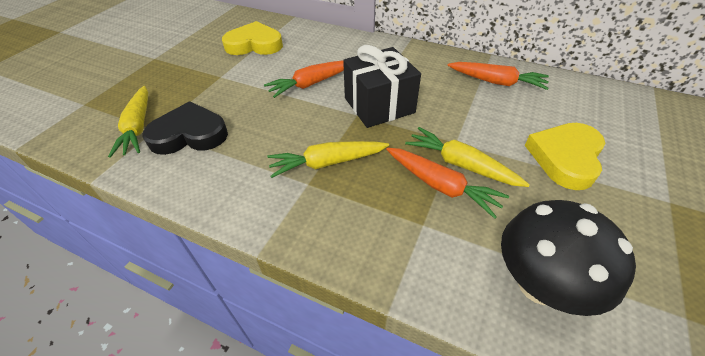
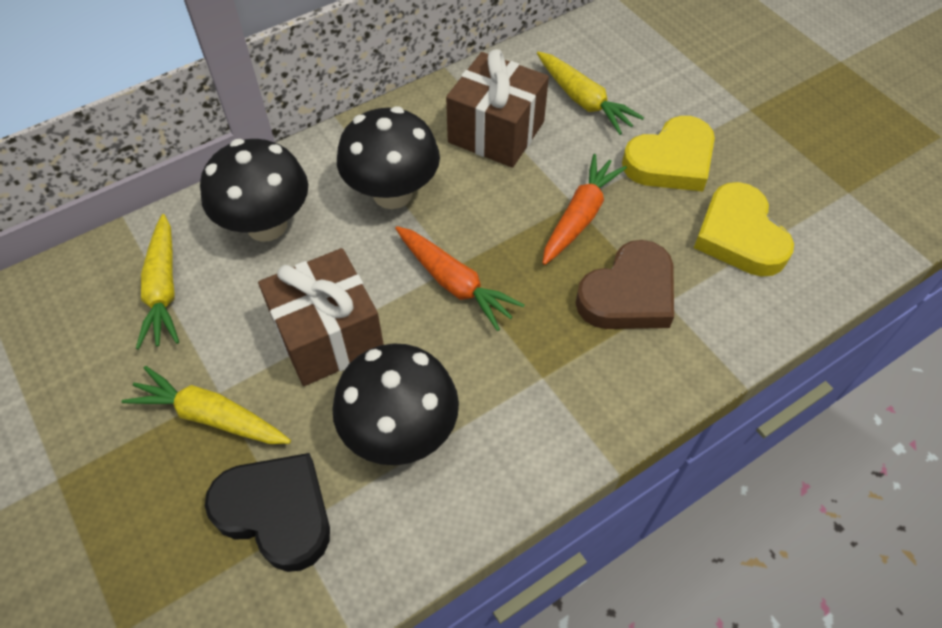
black gift: [343,45,421,128] = 1 -> none = 0
black mushroom: [501,200,636,316] = 1 -> [200,139,308,242] [332,343,459,465] [337,107,440,209] = 3
brown gift: none = 0 -> [258,248,384,386] [446,49,549,168] = 2
brown heart: none = 0 -> [576,240,674,329] = 1
orange carrot: [264,60,344,98] [386,148,509,219] [447,62,549,90] = 3 -> [395,226,524,331] [543,154,627,265] = 2

